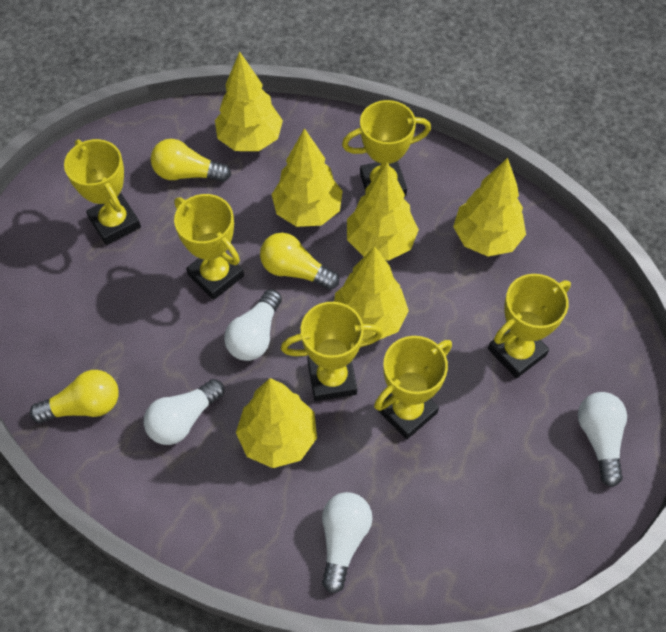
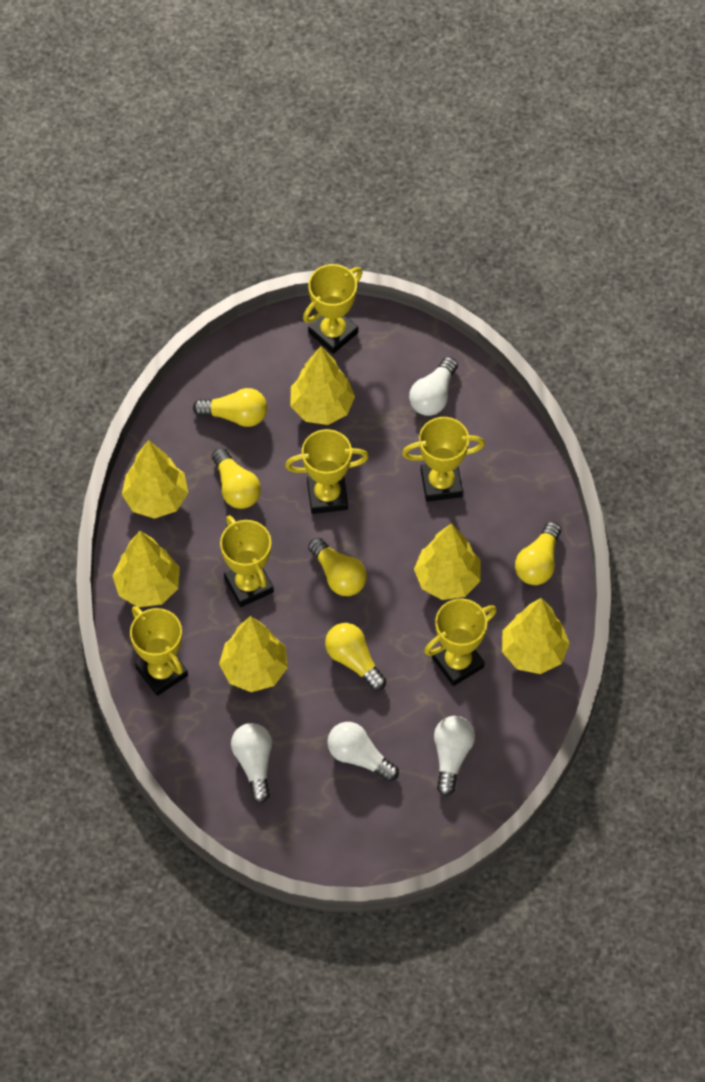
yellow light bulb: [30,370,119,423] [151,139,231,182] [260,233,339,290] = 3 -> [193,388,267,427] [212,448,261,509] [308,537,367,596] [325,623,386,691] [515,522,561,585] = 5

